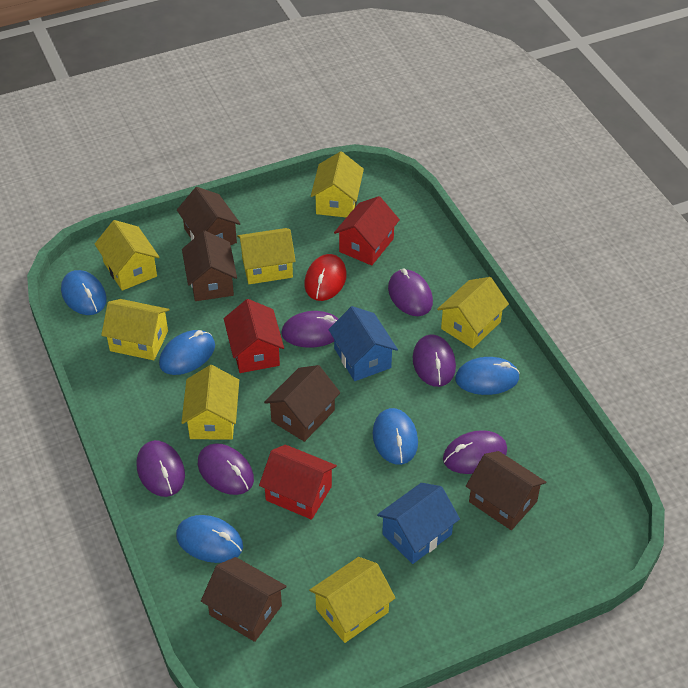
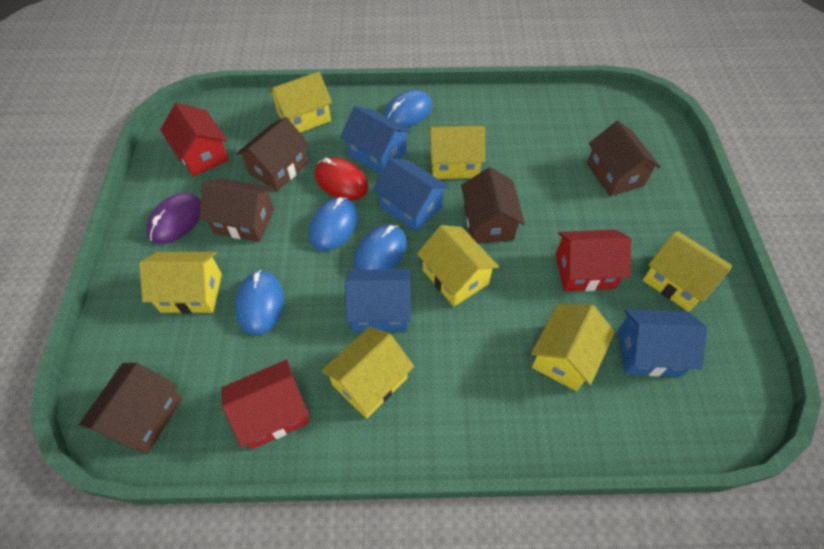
blue house: [328,306,398,381] [377,483,460,564] = 2 -> [340,106,411,174] [345,269,411,332] [373,158,449,232] [618,309,708,376] = 4
blue mouse: [61,270,107,315] [159,330,215,375] [176,515,243,563] [373,408,418,465] [455,357,520,395] = 5 -> [235,270,284,336] [309,197,358,251] [354,225,407,270] [384,90,432,128] = 4
purple mouse: [136,440,185,497] [198,443,254,495] [281,311,338,348] [388,268,433,316] [413,334,456,387] [443,430,507,474] = 6 -> [146,193,201,244] = 1

